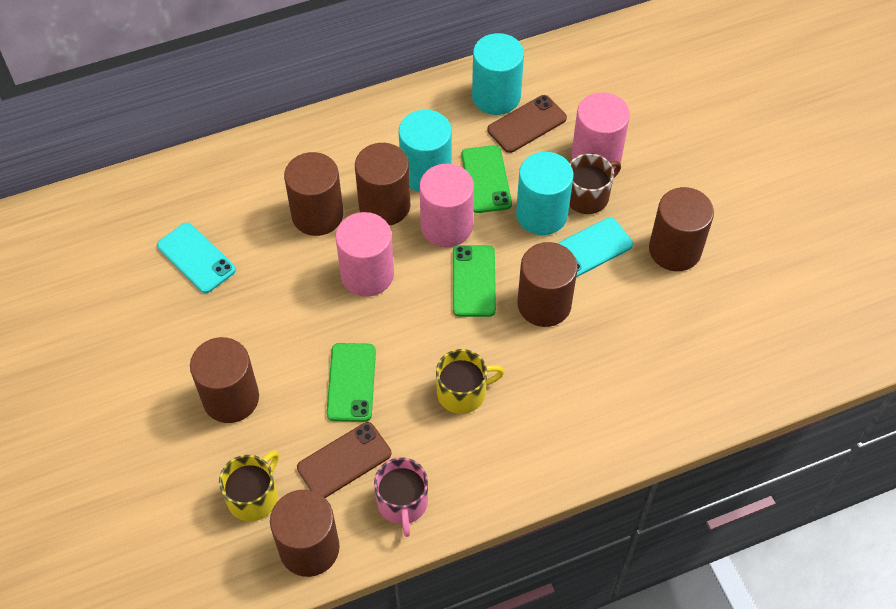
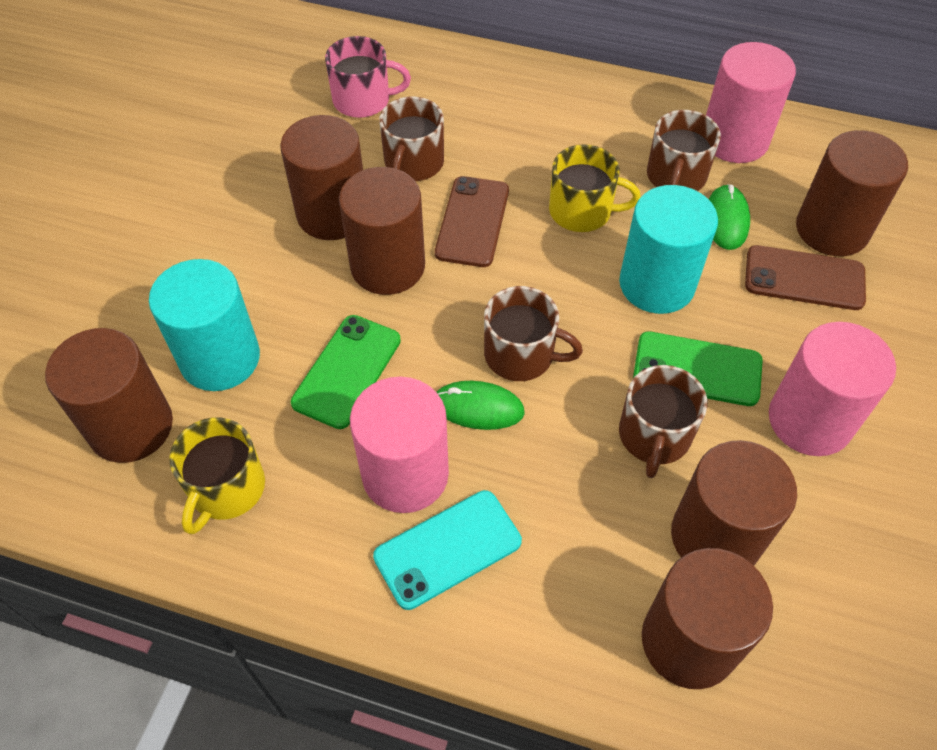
brown mug: [569,153,621,214] = 1 -> [379,96,444,181] [484,286,583,381] [619,365,707,478] [647,110,721,191] = 4
green mouse: none = 0 -> [436,381,525,430] [709,184,750,250] = 2
green phone: [326,343,376,422] [453,245,496,317] [461,145,512,213] = 3 -> [291,315,401,429] [633,331,763,406] = 2
turquoise cylinder: [399,110,452,192] [472,33,524,115] [516,152,574,235] = 3 -> [149,259,260,391] [619,185,718,314] = 2
turquoise phone: [157,223,236,293] [558,217,633,277] = 2 -> [373,490,522,610] = 1

